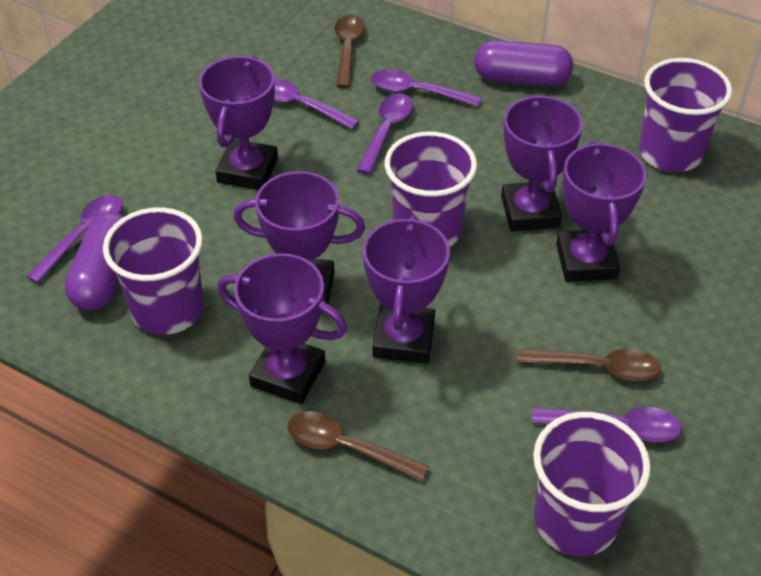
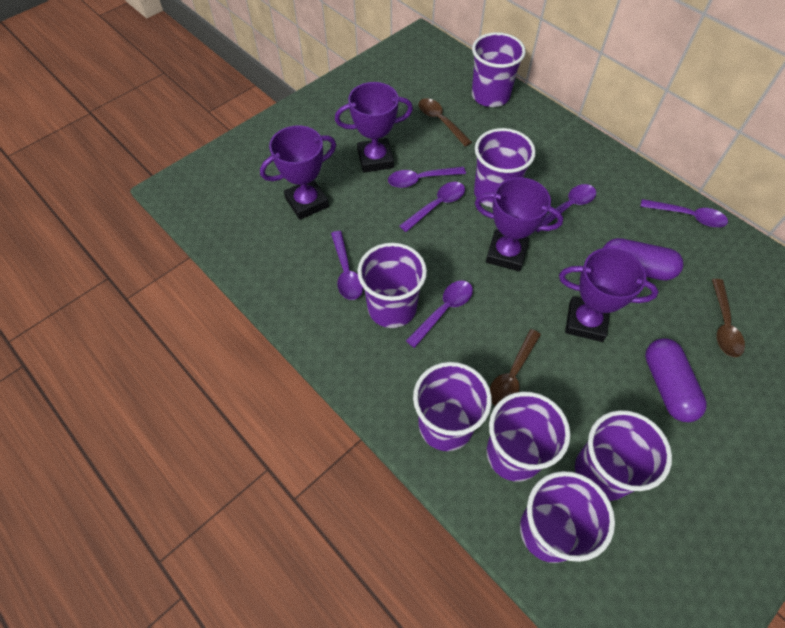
purple cup: [103,207,204,335] [385,132,477,247] [533,412,651,556] [639,58,732,172] = 4 -> [357,243,427,328] [413,362,492,451] [472,32,526,107] [474,128,536,208] [487,392,570,482] [520,471,615,563] [575,410,672,501] = 7
purple spoon: [26,195,123,283] [274,78,359,130] [357,93,413,174] [371,70,481,107] [532,407,682,442] = 5 -> [331,231,363,300] [388,167,466,188] [399,182,465,232] [406,280,473,348] [535,184,596,232] [640,199,728,227] = 6
purple trophy: [199,56,278,190] [218,253,347,404] [233,171,365,312] [363,215,450,364] [501,94,583,232] [556,141,647,282] = 6 -> [260,126,336,220] [335,82,413,173] [475,177,563,271] [559,248,658,342] = 4

